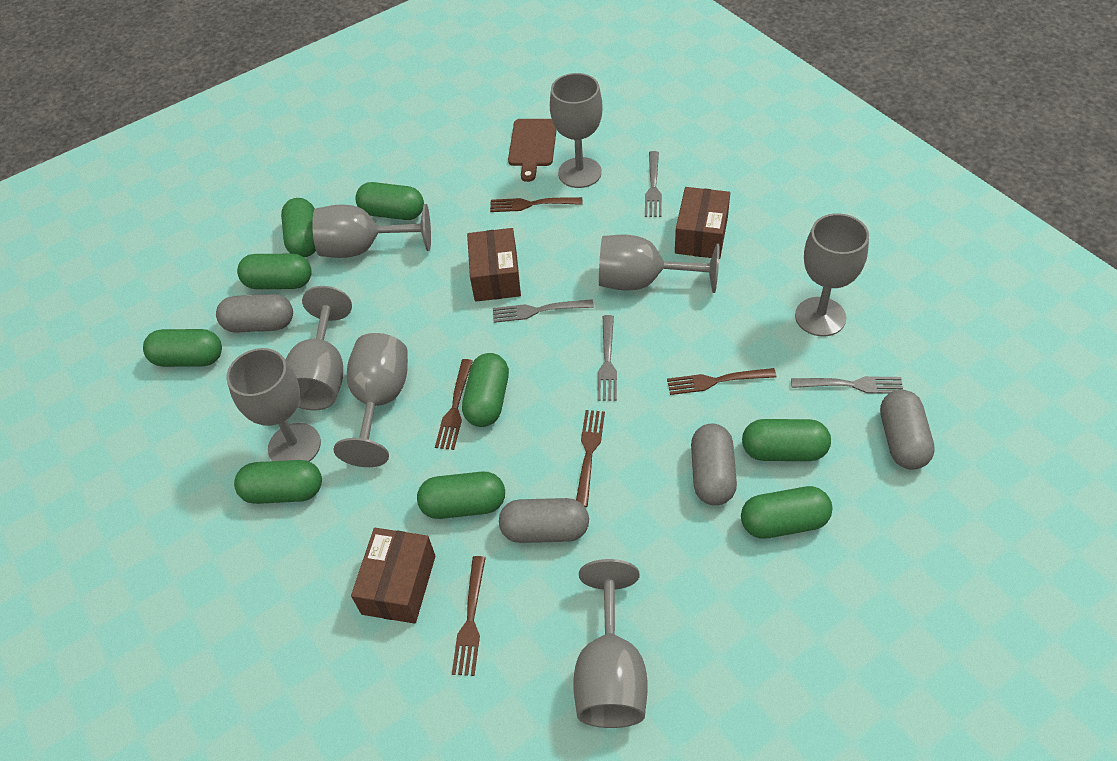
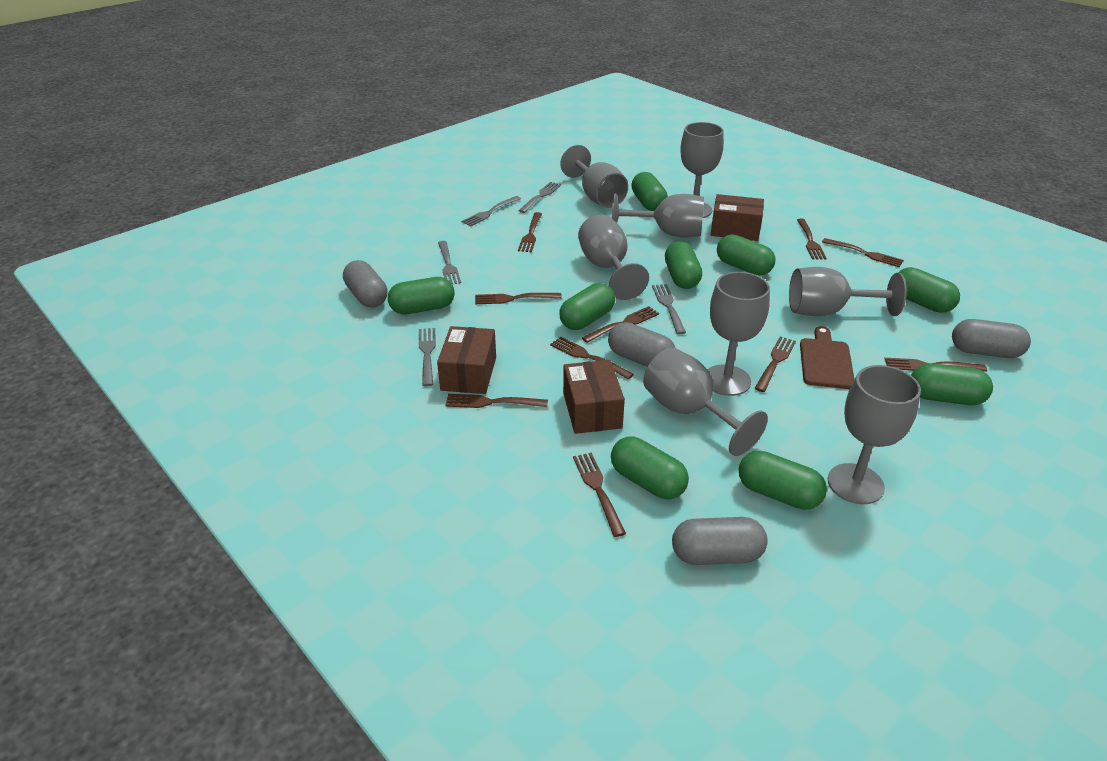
brown fork: [435,359,473,450] [452,556,486,676] [490,197,582,212] [576,410,605,507] [667,368,776,395] = 5 -> [445,394,548,408] [475,293,562,304] [518,212,542,252] [550,337,634,379] [573,453,626,537] [582,306,659,343] [754,337,796,392] [797,219,827,260] [822,238,904,267] [884,358,987,372] = 10
grey fork: [493,299,594,323] [597,315,617,401] [645,151,662,217] [791,376,903,394] = 4 -> [419,328,436,387] [438,241,461,284] [461,196,521,227] [518,182,561,213] [652,284,686,334] = 5

